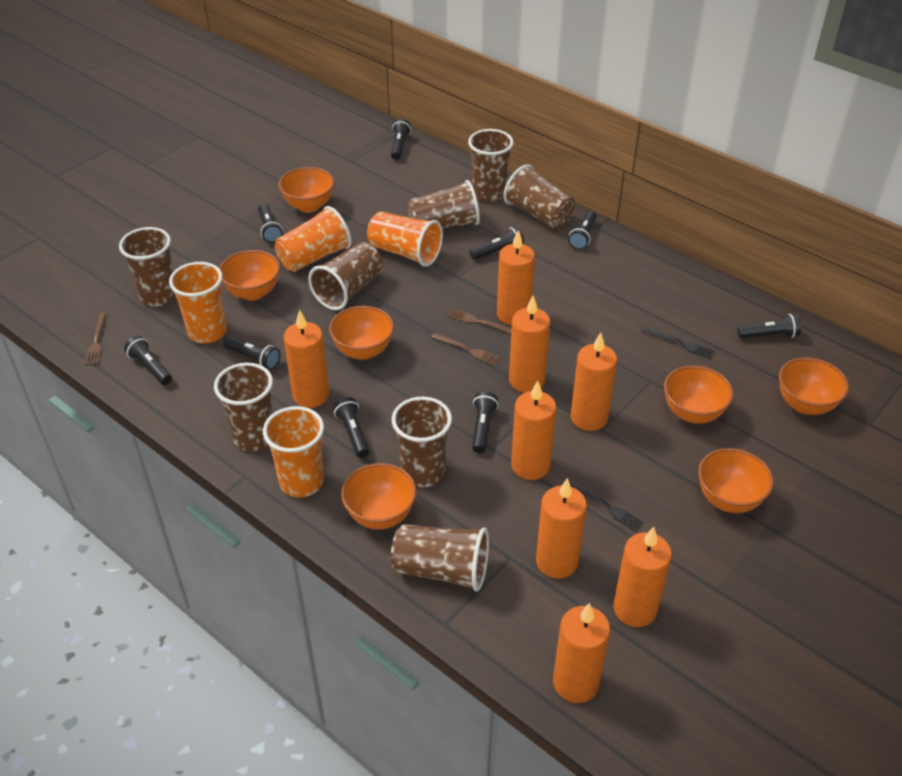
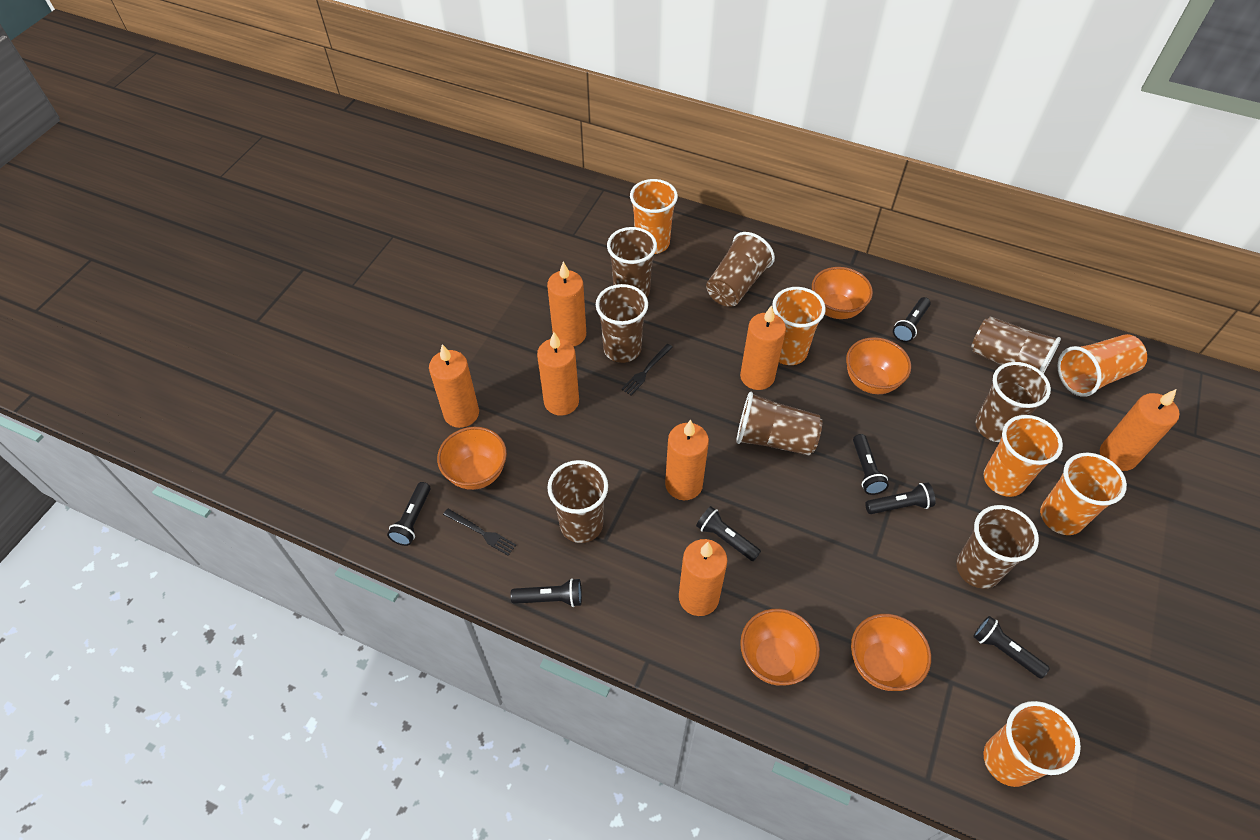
black flashlight: [124,336,172,385] [223,336,280,370] [258,204,283,243] [333,397,370,458] [391,119,411,160] [470,226,524,260] [472,391,499,453] [568,211,597,250] [737,314,801,338] = 9 -> [387,482,431,546] [510,578,582,607] [696,506,761,561] [853,434,889,495] [865,483,936,514] [893,297,931,342] [973,616,1050,679] = 7
brown fork: [85,313,106,365] [431,333,501,366] [447,309,512,334] = 3 -> none = 0
orange bowl: [219,250,280,301] [278,167,334,213] [329,306,394,360] [341,463,416,529] [664,365,733,424] [698,448,774,513] [779,357,849,415] = 7 -> [437,427,507,490] [740,609,820,686] [812,267,873,319] [846,337,911,394] [851,614,931,691] = 5
orange candle: [284,310,329,408] [497,230,535,325] [509,296,550,393] [511,381,556,480] [536,478,587,579] [553,603,610,703] [571,333,617,431] [614,527,672,627] = 8 -> [429,344,479,428] [537,332,579,416] [547,262,586,347] [665,420,709,500] [679,539,727,616] [740,305,786,390] [1100,389,1179,471] = 7
orange cup: [169,262,227,344] [263,406,324,498] [275,206,352,272] [367,211,443,267] = 4 -> [630,179,678,254] [772,287,826,365] [983,701,1081,787] [984,415,1063,497] [1040,453,1127,535] [1058,334,1147,397] = 6

